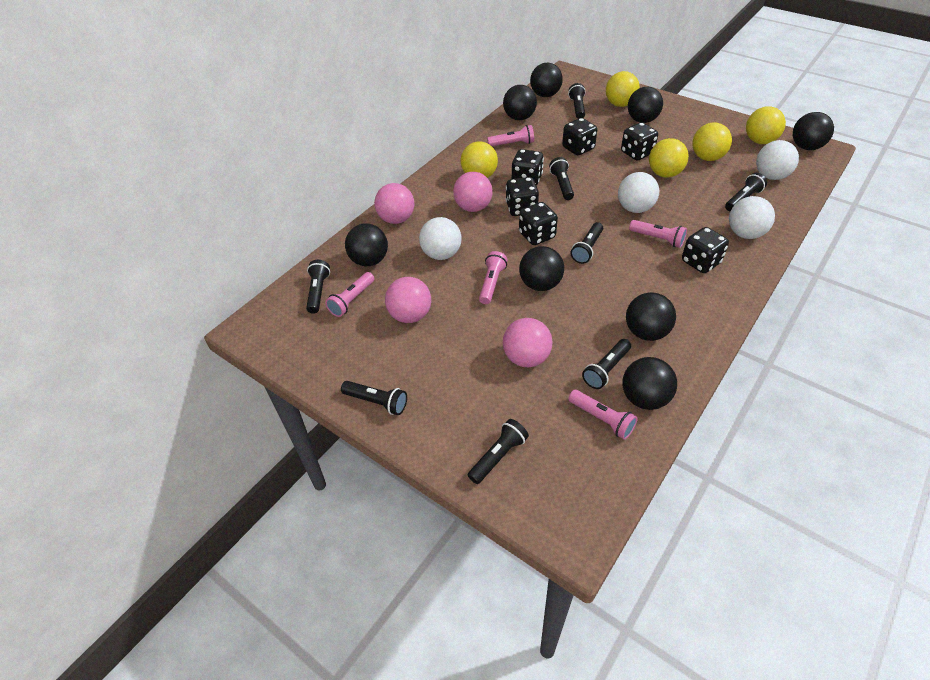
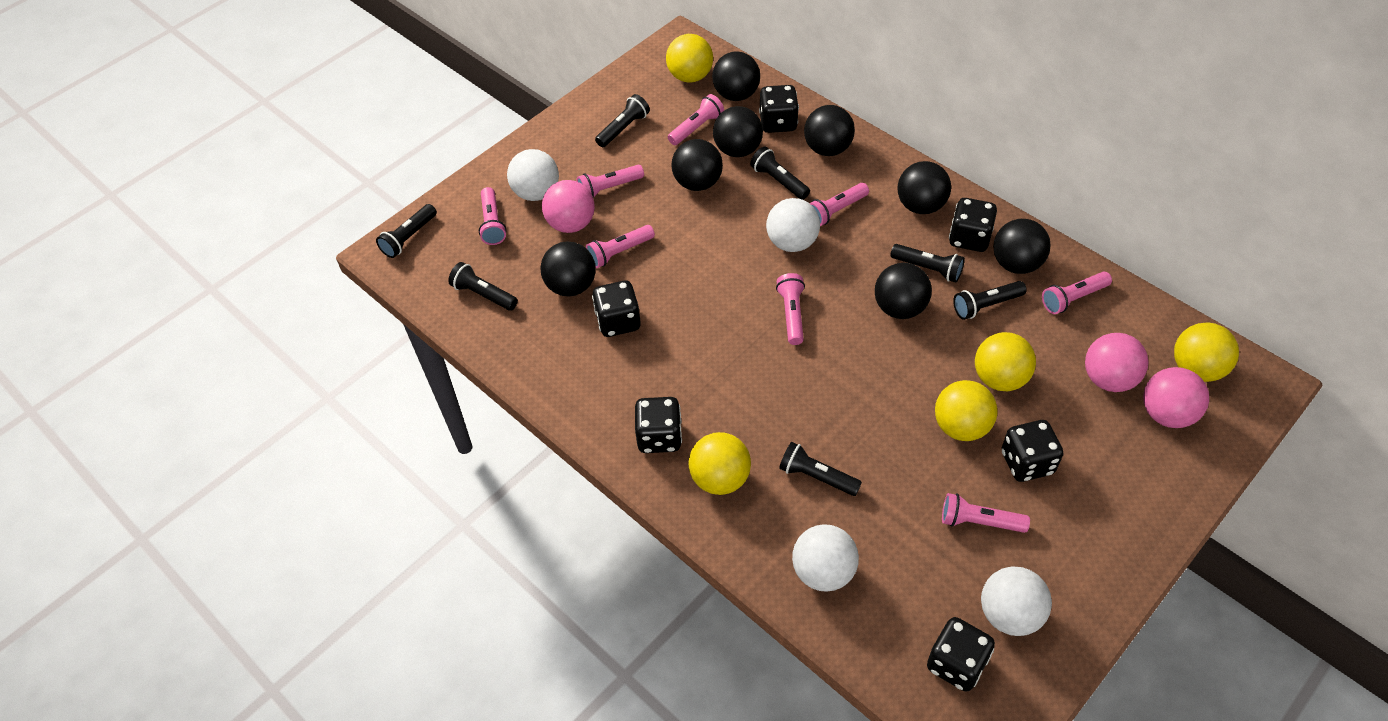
black flashlight: [306,260,330,314] [341,381,407,415] [468,419,529,484] [549,157,574,200] [568,83,586,119] [571,222,603,264] [582,339,631,389] [725,173,767,212] = 8 -> [376,204,437,258] [448,262,518,311] [595,94,650,147] [750,147,810,200] [779,442,862,496] [891,244,965,283] [953,281,1027,320] = 7
pink ball: [374,183,414,224] [385,277,431,323] [453,172,493,212] [503,318,553,367] = 4 -> [542,180,595,233] [1085,333,1149,392] [1143,367,1209,428] = 3
pink flashlight: [325,272,374,317] [479,251,507,304] [487,125,534,146] [568,390,638,440] [629,220,687,248] = 5 -> [479,187,507,245] [577,165,644,198] [586,225,655,268] [668,94,724,145] [776,273,805,345] [810,183,869,226] [942,493,1030,533] [1042,272,1112,314] = 8

